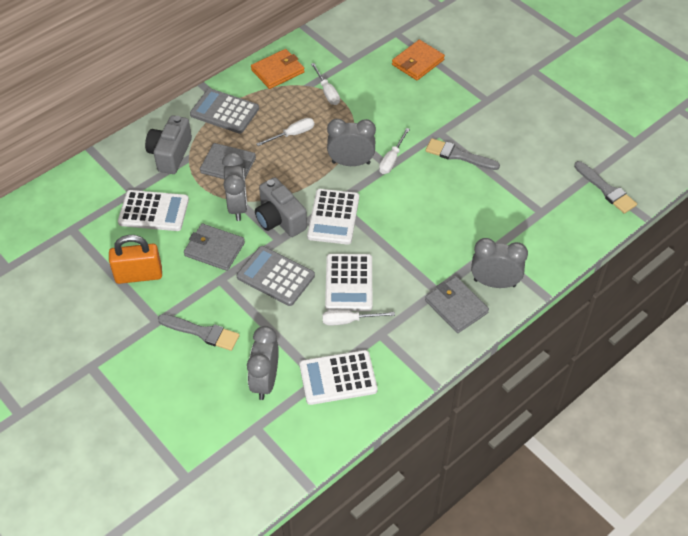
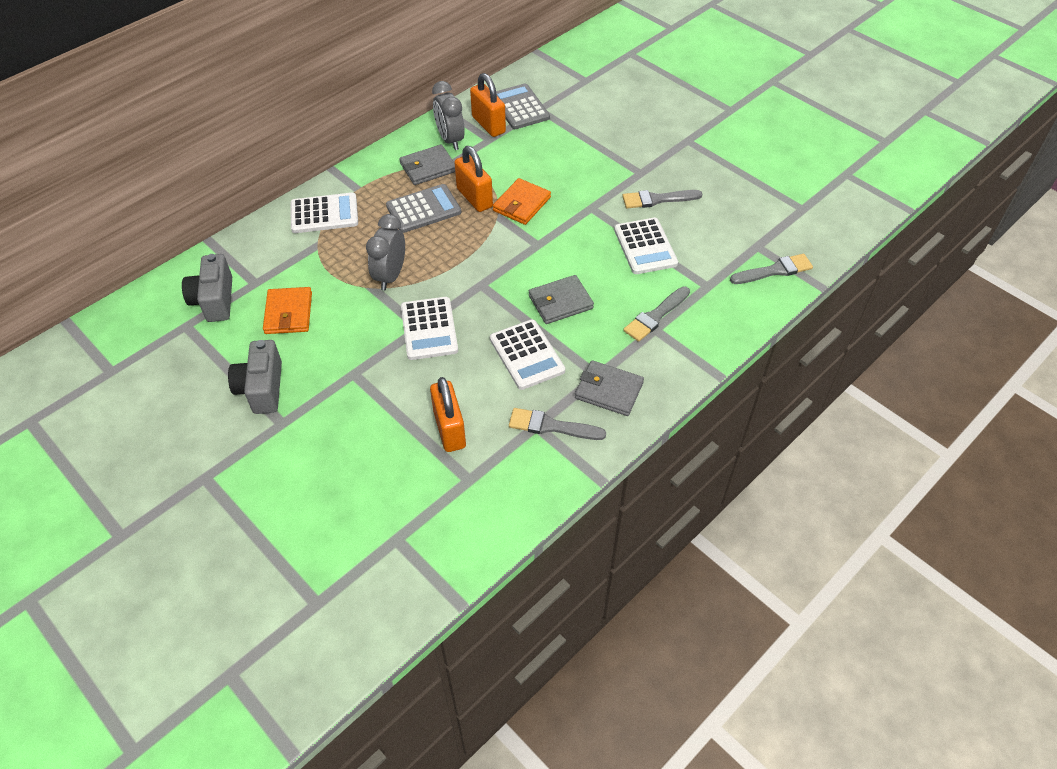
grey brush: [158,314,240,351] [426,138,500,170] [574,161,637,214] = 3 -> [509,408,606,440] [622,190,702,208] [623,286,690,342] [730,254,813,284] = 4
grey clock: [222,152,247,221] [247,326,279,400] [327,119,376,166] [471,238,528,288] = 4 -> [366,214,405,290] [432,81,465,150] = 2
orange padlock: [109,235,162,284] = 1 -> [430,377,466,452] [454,146,493,212] [470,73,506,137] = 3
white screwdriver: [256,118,314,146] [311,63,340,105] [322,310,395,326] [379,128,410,174] = 4 -> none = 0

